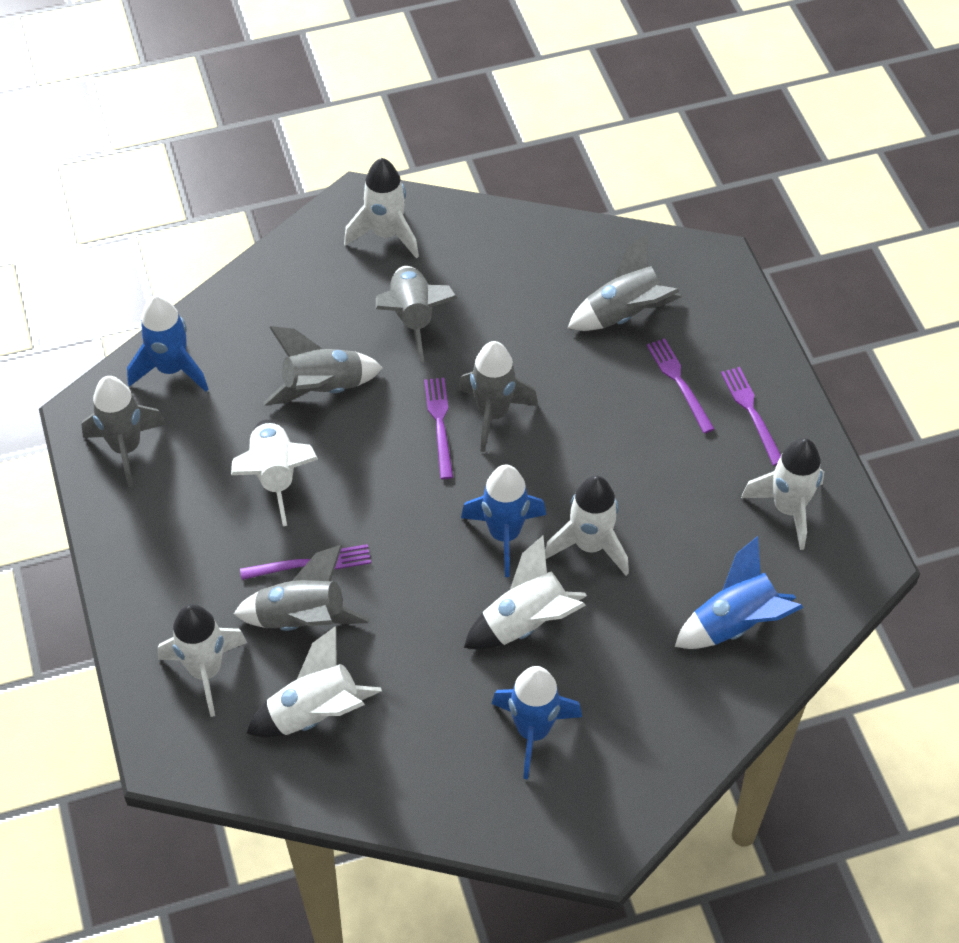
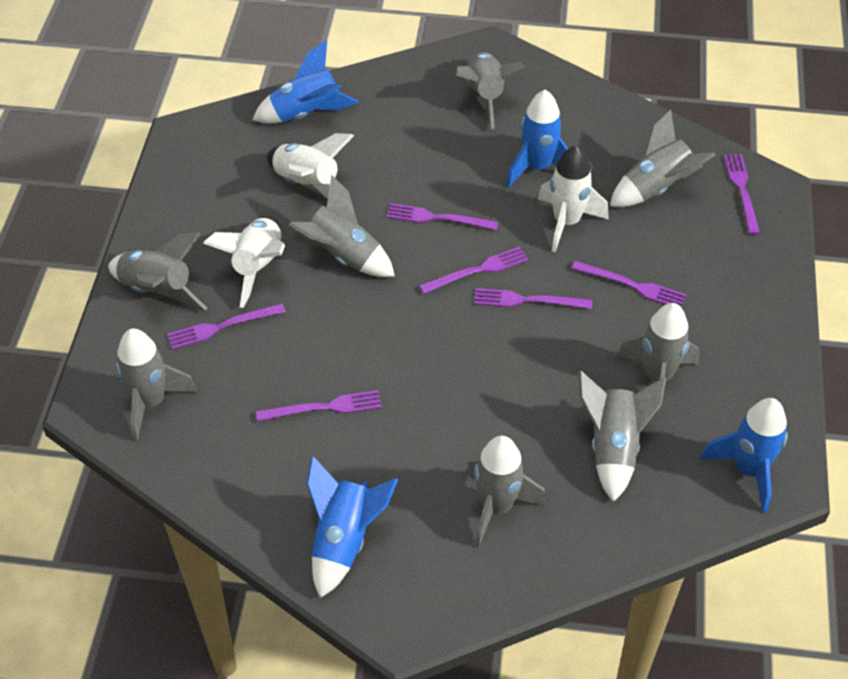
grey rocket: [82,376,166,487] [234,545,370,631] [263,326,383,406] [376,266,457,363] [458,341,538,452] [568,233,682,331] = 6 -> [108,233,207,311] [116,329,198,441] [289,175,395,277] [456,52,528,129] [466,436,546,548] [578,371,666,502] [610,109,716,207] [617,303,700,416] = 8
purple fork: [240,544,371,580] [424,378,453,479] [647,338,714,433] [721,367,781,466] = 4 -> [167,303,286,350] [256,390,382,422] [387,203,498,230] [419,246,528,294] [474,288,592,309] [572,261,686,307] [724,154,760,234] = 7
white rocket: [158,604,247,717] [231,419,318,526] [246,626,382,737] [344,158,419,259] [464,536,587,650] [545,475,629,576] [741,438,824,550] = 7 -> [203,217,285,308] [267,133,354,199] [538,145,609,252] = 3

